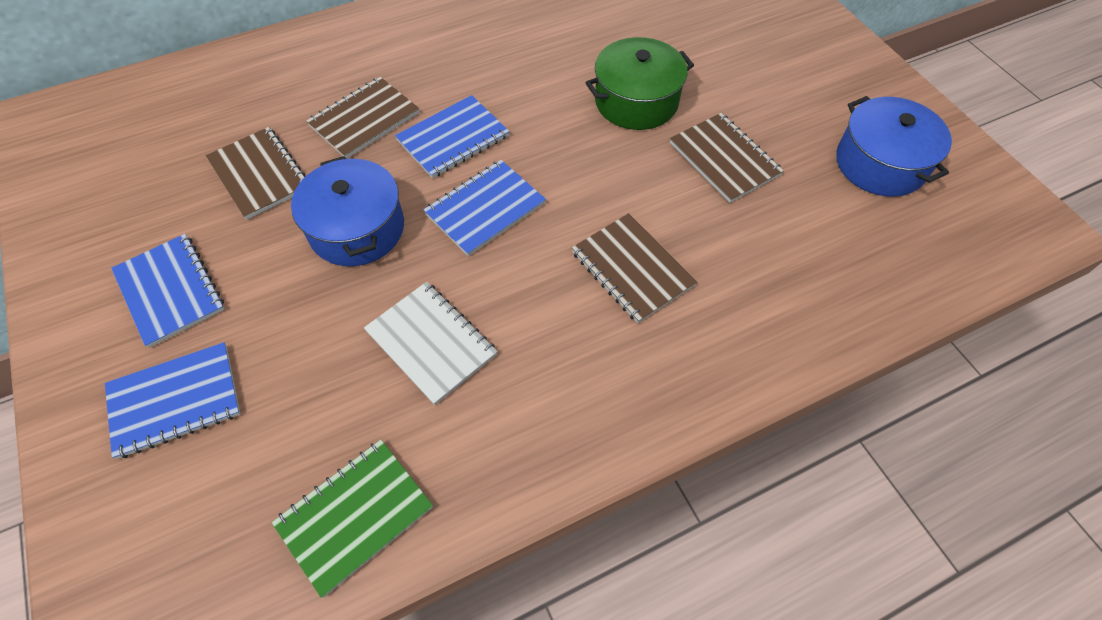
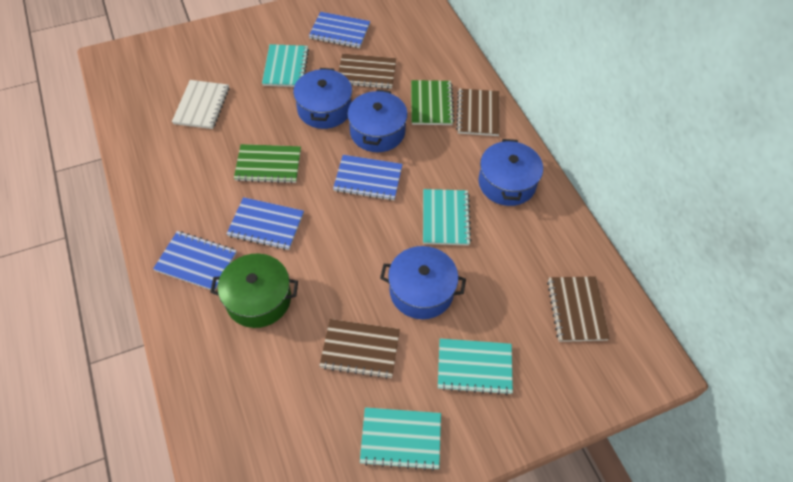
blue pot: [291,156,404,266] [837,96,952,197] = 2 -> [293,68,352,129] [347,89,408,152] [380,246,466,319] [478,139,543,206] = 4
green notebook: [272,440,433,598] = 1 -> [234,144,301,184] [411,80,455,125] = 2
turquoise notebook: none = 0 -> [262,44,309,87] [360,407,441,471] [423,189,471,246] [438,338,513,395] = 4

